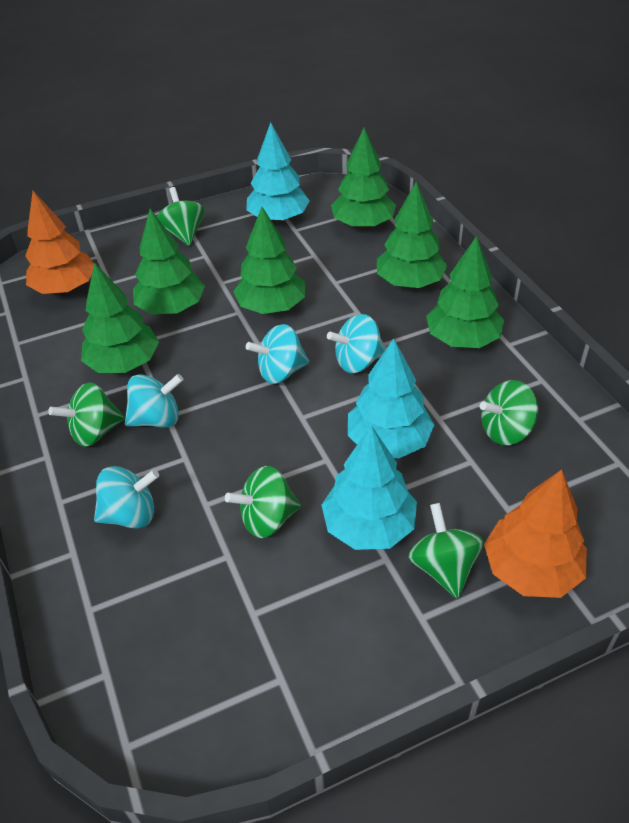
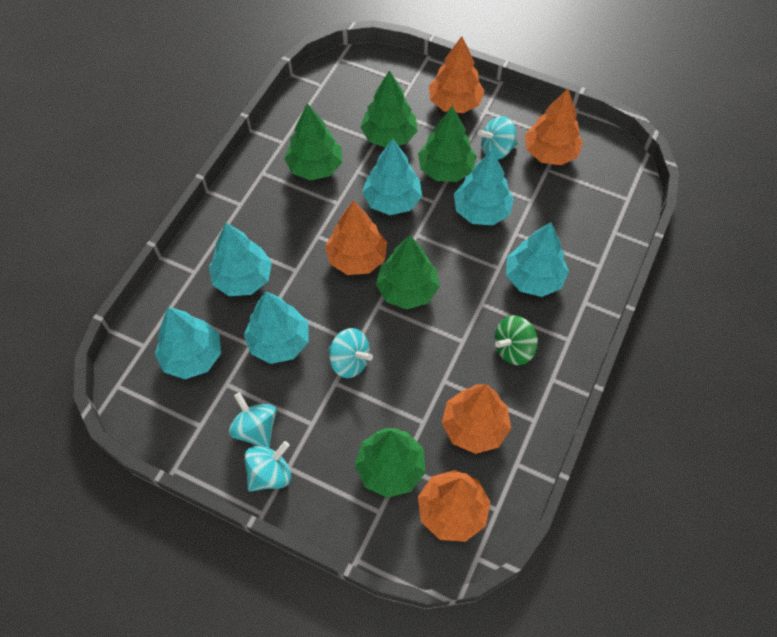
green spinning top: [48,382,125,447] [157,187,205,246] [225,466,301,538] [408,503,484,599] [480,380,538,445] = 5 -> [494,315,538,365] = 1
green tree: [81,262,159,373] [133,209,205,314] [233,207,305,314] [331,128,396,229] [377,182,448,288] [426,236,504,348] = 6 -> [284,103,343,180] [355,428,426,498] [360,70,418,148] [376,235,439,310] [418,106,477,182] = 5
orange tree: [25,191,94,294] [484,470,587,598] = 2 -> [325,201,387,275] [418,470,490,542] [429,36,485,113] [442,384,511,454] [525,89,583,165] = 5
turquoise tree: [246,122,310,223] [322,425,417,550] [348,338,434,458] = 3 -> [155,307,221,379] [209,223,272,296] [244,292,309,364] [362,139,422,215] [454,150,514,225] [506,222,569,297] = 6

